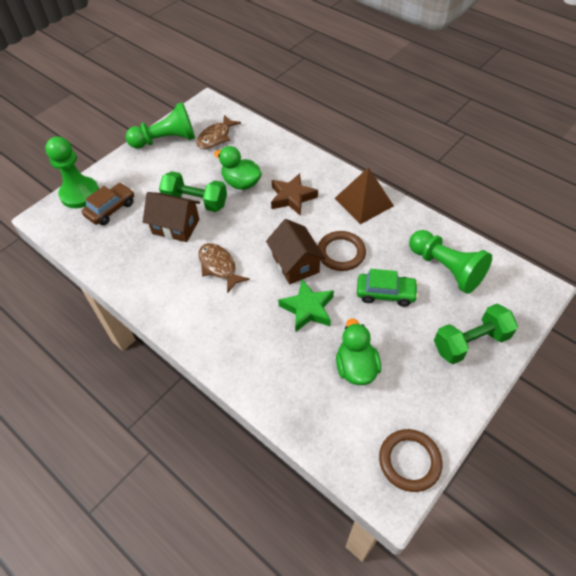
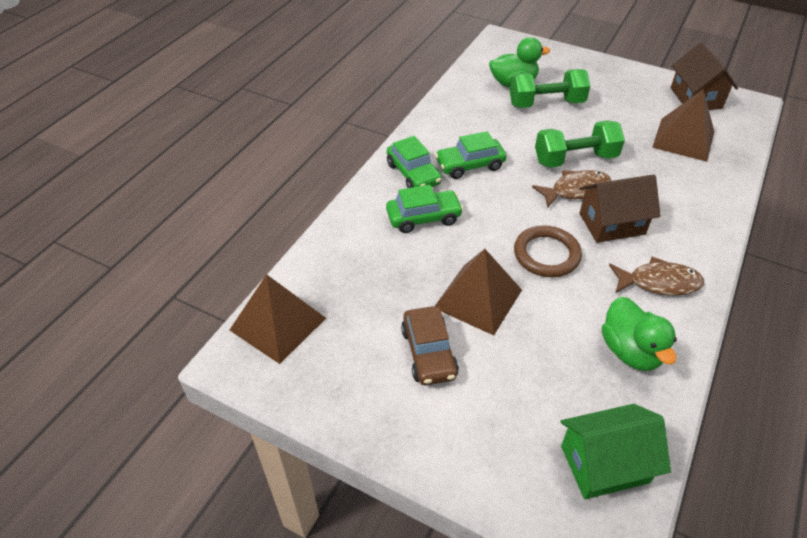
brown pyramid: [334,167,394,224] = 1 -> [230,274,326,364] [435,249,522,336] [652,90,714,162] = 3
brown ring: [318,231,366,271] [379,429,442,492] = 2 -> [514,225,582,277] = 1
brown star: [271,173,318,216] = 1 -> none = 0
green car: [357,269,418,307] = 1 -> [386,185,463,233] [387,136,442,188] [435,131,506,179] = 3
green house: none = 0 -> [560,404,671,499] = 1
green pawn: [45,136,99,208] [126,102,195,148] [409,230,492,294] = 3 -> none = 0
green star: [278,279,334,332] = 1 -> none = 0

